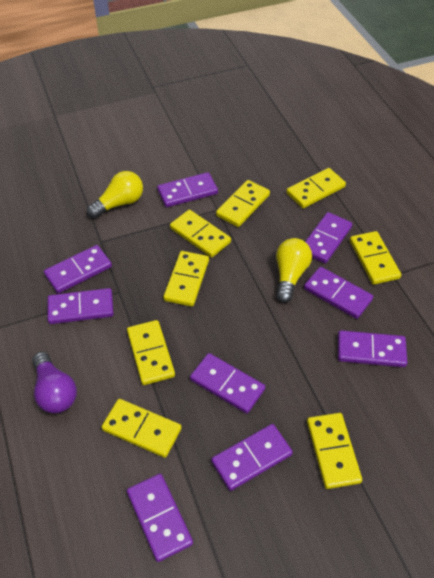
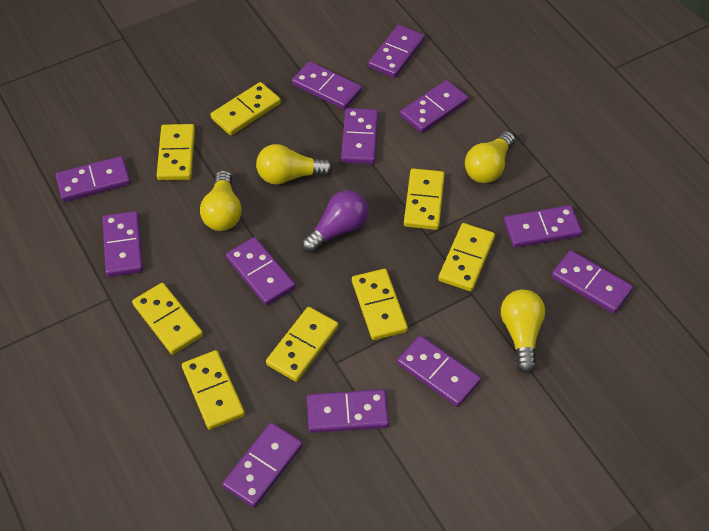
purple domino: [44,245,112,294] [48,288,114,324] [127,474,193,562] [157,172,218,207] [190,353,265,414] [211,424,293,491] [304,267,373,319] [305,212,352,264] [338,330,407,367] = 9 -> [56,156,131,202] [102,211,143,277] [222,423,303,508] [226,237,295,306] [292,61,362,110] [307,389,389,433] [341,108,378,164] [368,25,425,78] [397,336,481,407] [400,80,468,133] [504,205,582,248] [551,250,633,314] = 12
yellow light bulb: [87,171,143,218] [276,238,312,303] = 2 -> [200,170,242,231] [256,144,333,185] [465,131,515,183] [501,289,545,373] = 4

